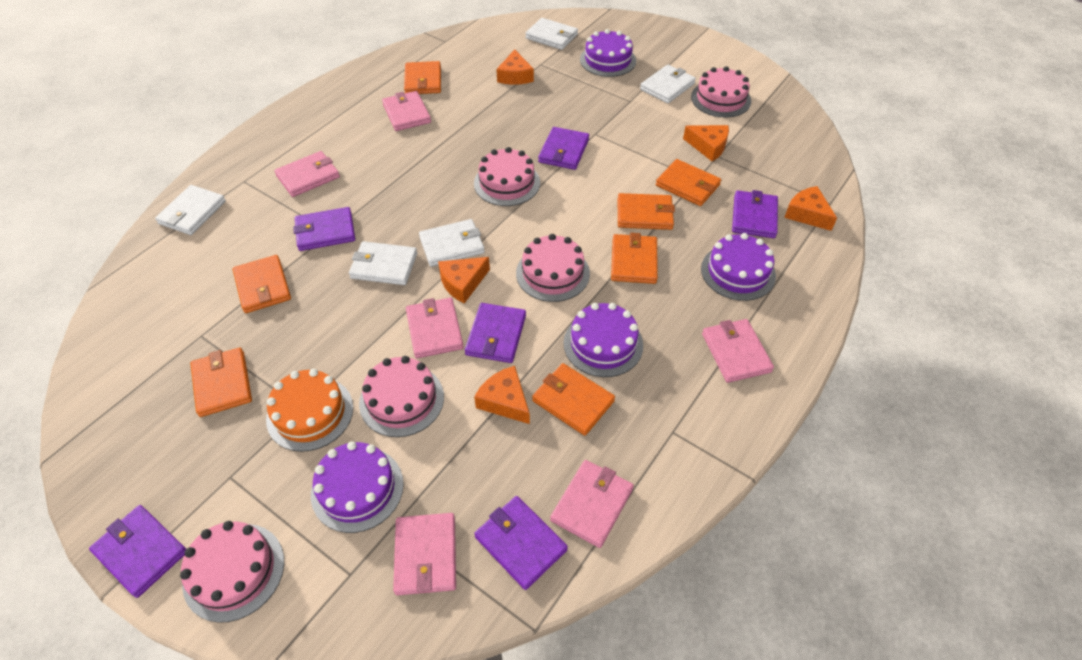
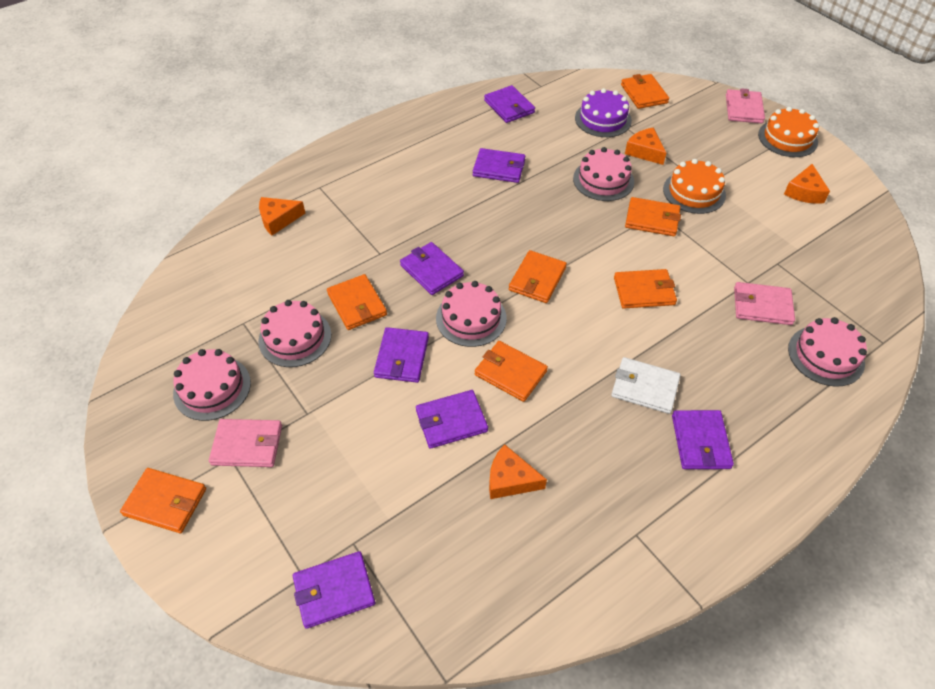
orange cake: [266,369,353,452] = 1 -> [663,159,726,214] [758,107,819,157] = 2
orange cheese: [438,257,490,304] [474,366,530,424] [496,49,534,85] [683,125,729,161] [784,186,837,231] = 5 -> [259,197,306,235] [489,444,547,499] [625,128,666,165] [784,164,830,204] = 4
pink wallet: [274,151,340,197] [382,91,431,131] [393,513,456,595] [406,298,464,358] [550,460,634,548] [702,319,774,383] = 6 -> [209,419,282,467] [726,88,765,124] [734,282,795,325] = 3
purple cake: [311,441,404,533] [564,303,643,377] [580,29,636,77] [701,233,776,301] = 4 -> [575,88,632,137] = 1
purple wallet: [89,505,186,598] [293,207,355,251] [465,303,526,363] [474,496,568,590] [538,127,589,170] [732,190,778,238] = 6 -> [293,551,375,629] [374,327,429,383] [400,242,464,295] [416,390,488,449] [473,148,525,183] [484,85,535,123] [672,410,734,469] = 7
white wallet: [155,185,226,235] [349,241,417,285] [419,219,485,267] [525,18,578,50] [640,65,696,103] = 5 -> [611,357,681,414] = 1

